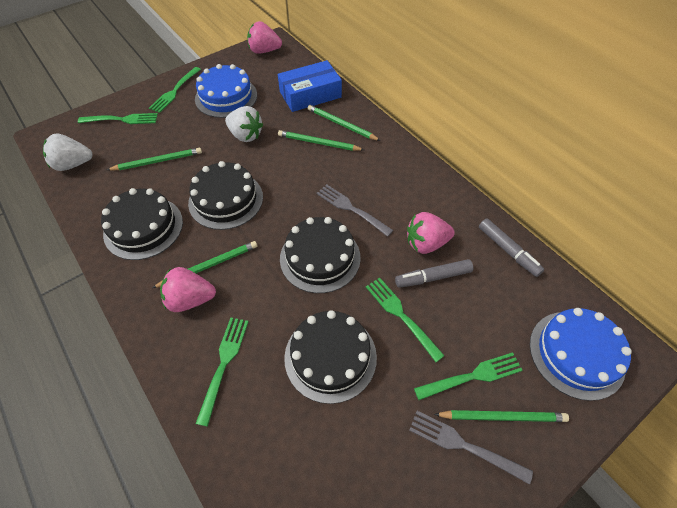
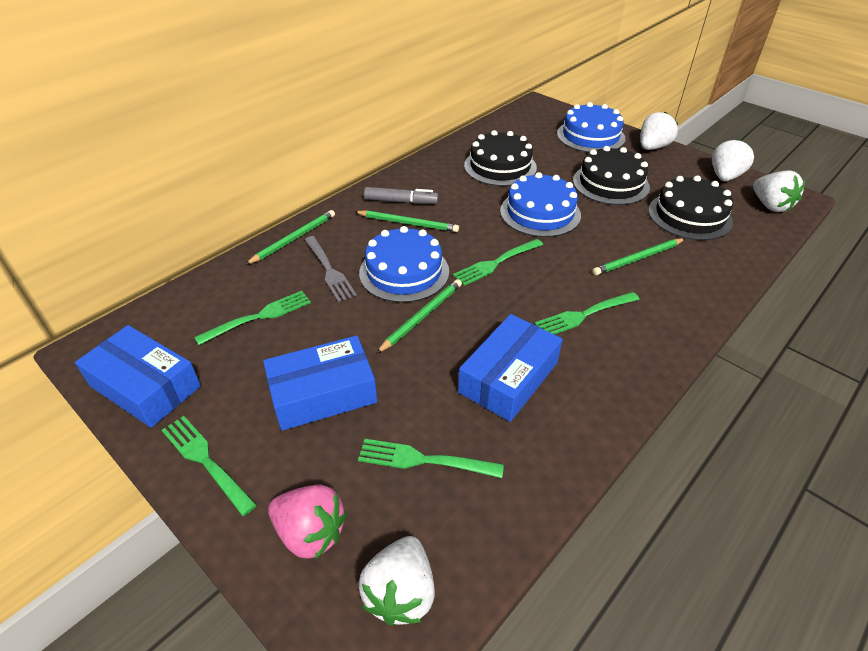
black cake: [101,188,183,260] [188,161,263,230] [280,217,361,293] [284,310,377,404] = 4 -> [464,130,537,186] [573,146,650,205] [648,175,733,240] = 3
blue box: [278,60,342,112] = 1 -> [75,325,201,428] [263,336,377,431] [458,314,563,422] = 3
blue cake: [195,64,257,118] [530,308,632,401] = 2 -> [359,226,449,303] [500,172,581,237] [557,102,625,153] = 3
green pencil: [107,148,202,170] [152,241,258,288] [278,130,364,151] [308,105,381,141] [434,410,569,422] = 5 -> [245,210,335,265] [355,210,459,232] [376,279,462,354] [592,238,685,275] = 4
grey fork: [316,184,393,237] [409,411,533,485] = 2 -> [304,236,357,302] = 1
grey marker: [395,259,473,288] [479,219,544,277] = 2 -> [364,187,439,204] = 1
pink strawberry: [160,267,216,312] [247,21,282,54] [407,212,455,254] = 3 -> [268,485,347,559] = 1
white strawberry: [43,133,93,171] [225,106,264,142] = 2 -> [359,536,435,626] [641,112,678,150] [712,139,754,181] [753,171,805,212] = 4

